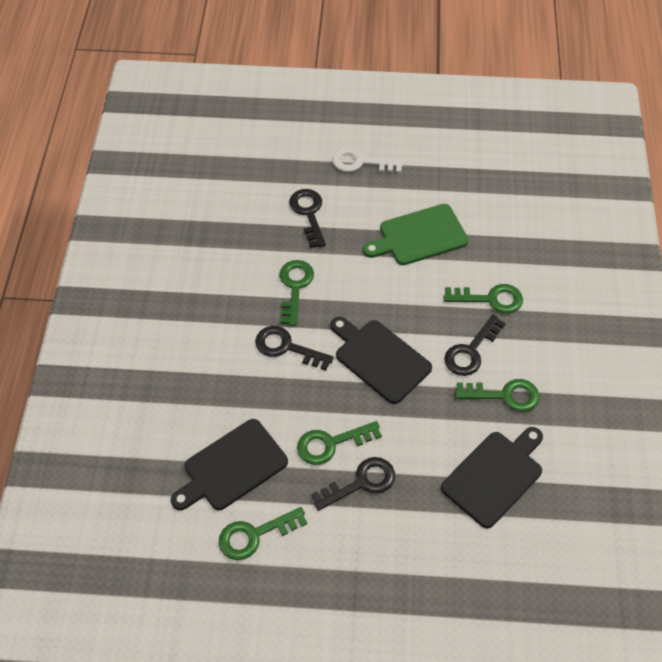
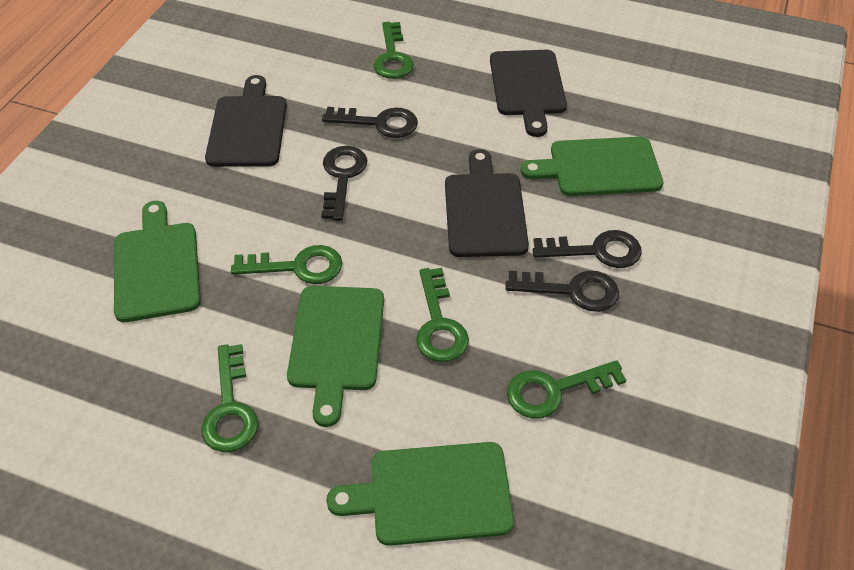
green cutting board: [363,204,469,265] = 1 -> [114,201,201,322] [287,286,384,427] [326,442,514,546] [520,137,664,196] = 4
white key: [332,147,404,173] = 1 -> none = 0

